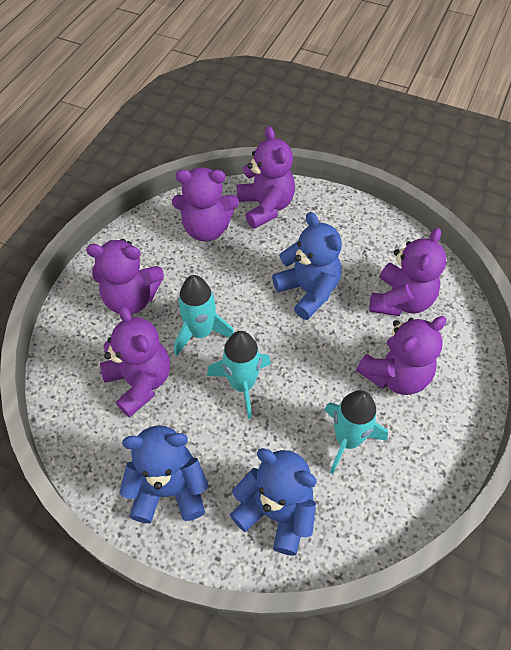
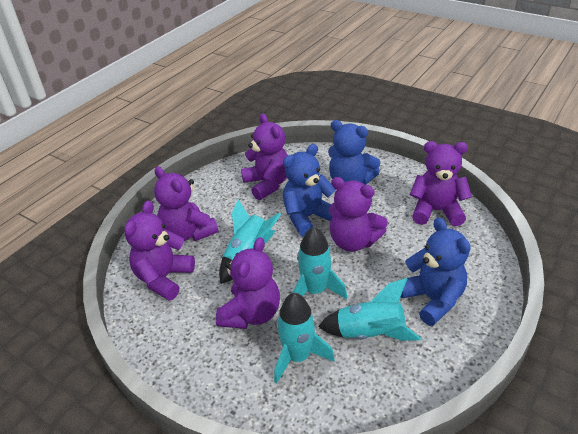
turquoise rocket: [174,275,234,356] [207,331,271,419] [325,390,388,474] = 3 -> [219,199,281,284] [274,293,334,384] [292,226,347,299] [318,278,421,341] = 4

